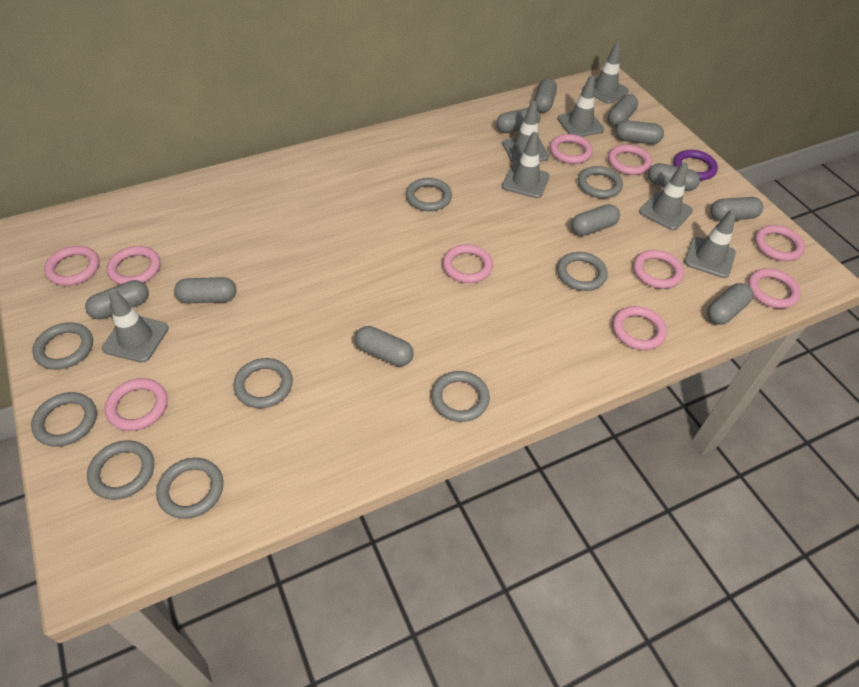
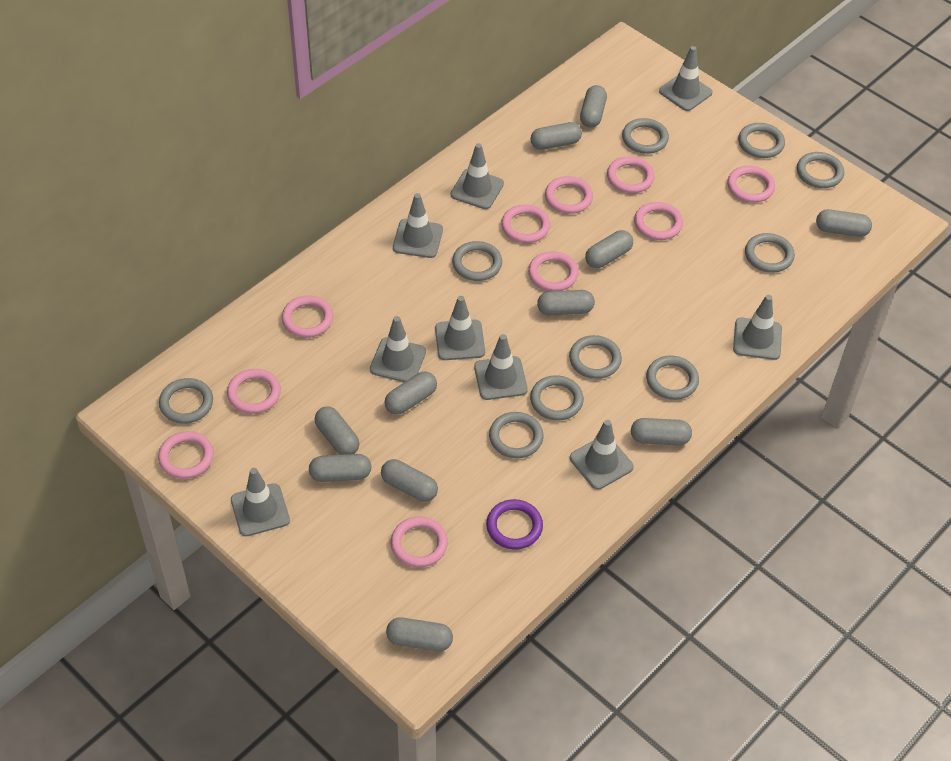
grey ring: [31,392,97,447] [32,322,93,370] [87,440,154,500] [156,458,223,519] [233,358,293,408] [406,178,452,211] [431,371,490,422] [557,252,608,291] [578,166,623,198] = 9 -> [159,378,213,424] [452,241,502,281] [489,412,544,458] [530,375,584,420] [569,335,622,379] [622,118,669,154] [646,355,699,400] [738,123,785,158] [745,233,795,273] [797,152,844,188] = 10
grey traffic cone: [102,289,169,363] [502,101,549,164] [502,132,550,198] [557,75,604,137] [583,42,629,104] [639,162,693,230] [684,209,737,278] = 7 -> [231,468,290,536] [370,316,426,382] [393,193,443,258] [435,296,485,360] [450,143,504,209] [474,334,528,400] [570,420,634,490] [659,46,713,111] [733,295,782,360] = 9

